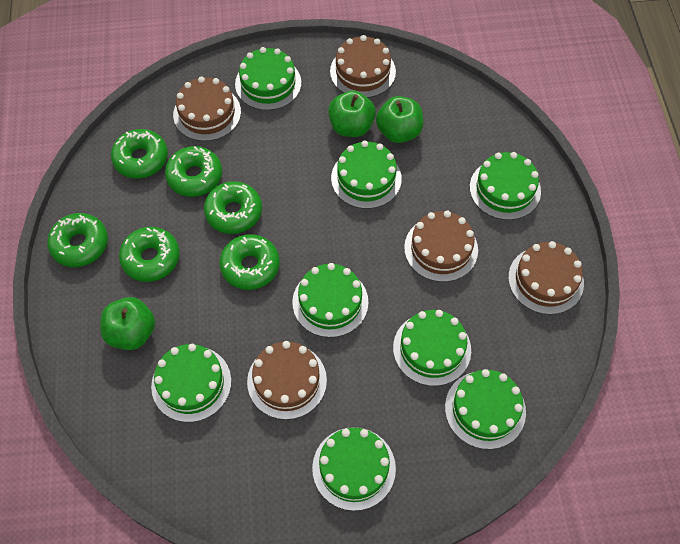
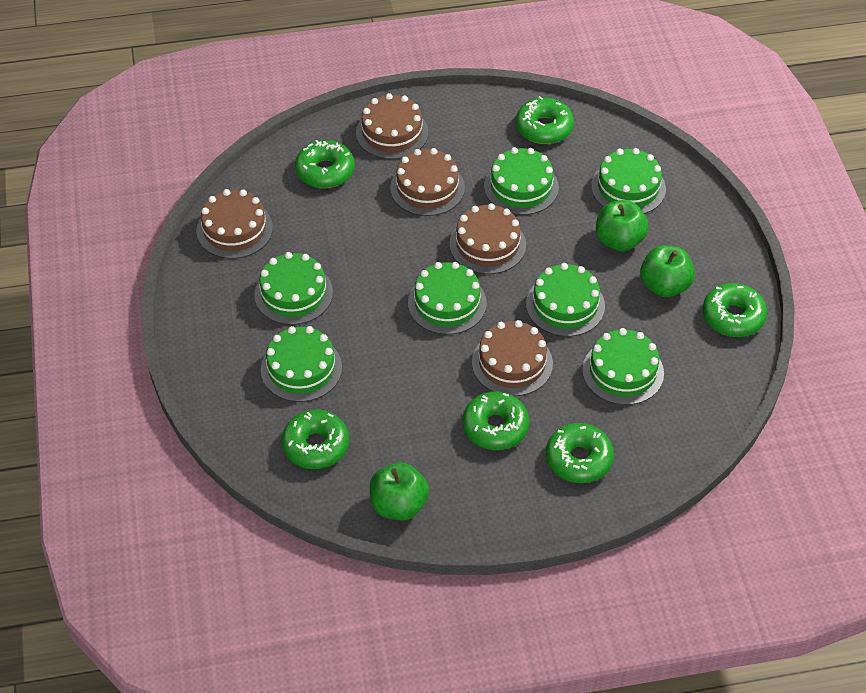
green cake: [151,344,231,422] [235,47,301,110] [292,263,368,337] [312,427,396,511] [331,141,402,209] [393,310,471,386] [445,369,526,449] [470,152,541,220] = 8 -> [254,252,333,325] [261,326,342,402] [408,262,487,335] [484,147,559,215] [526,263,605,337] [582,328,664,405] [591,148,666,214] = 7

